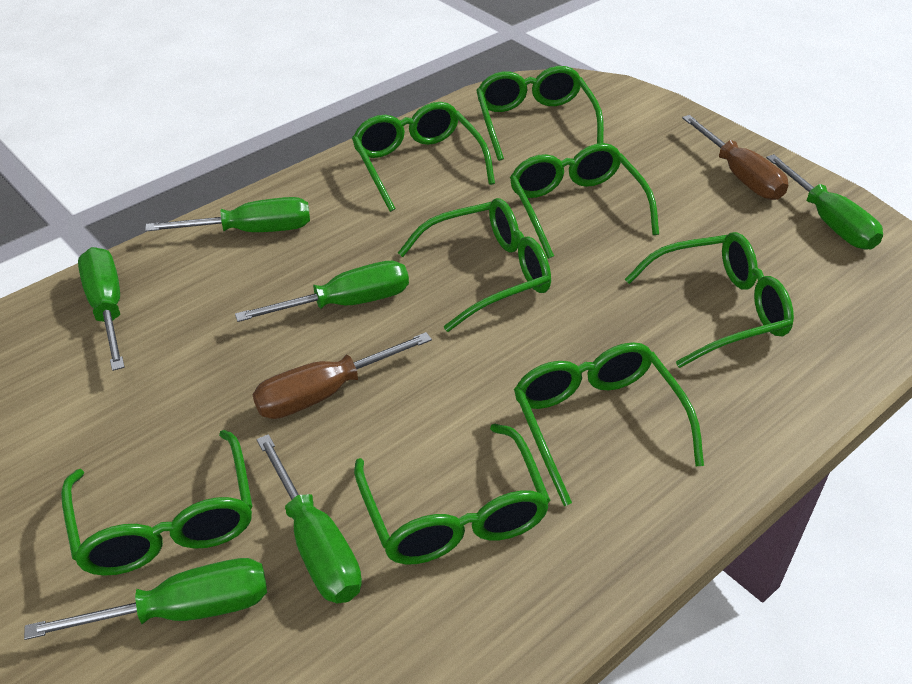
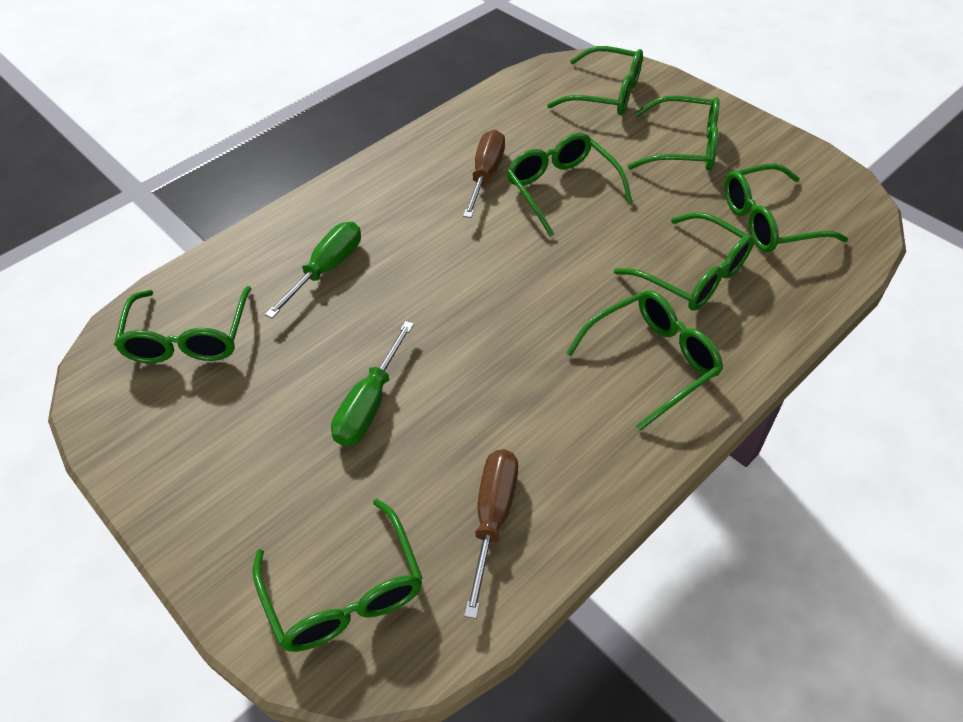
green screwdriver: [24,558,267,640] [78,247,125,371] [145,197,310,232] [235,261,409,322] [256,434,362,603] [766,154,883,250] = 6 -> [265,222,361,318] [331,321,414,446] = 2

